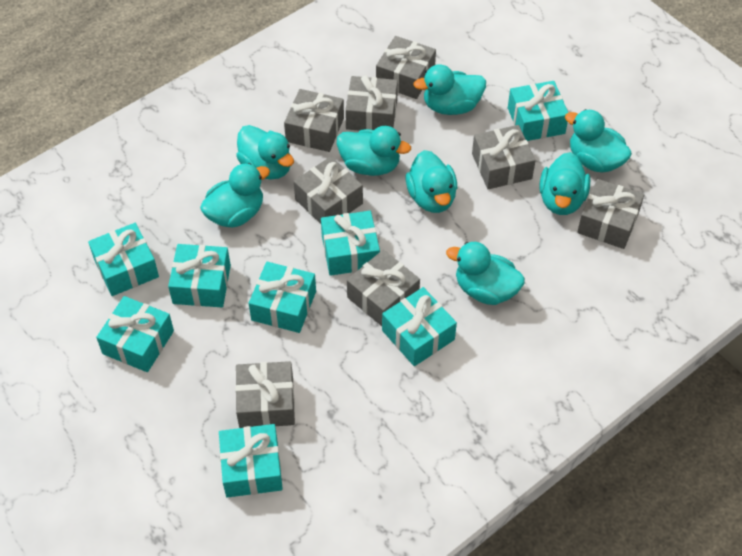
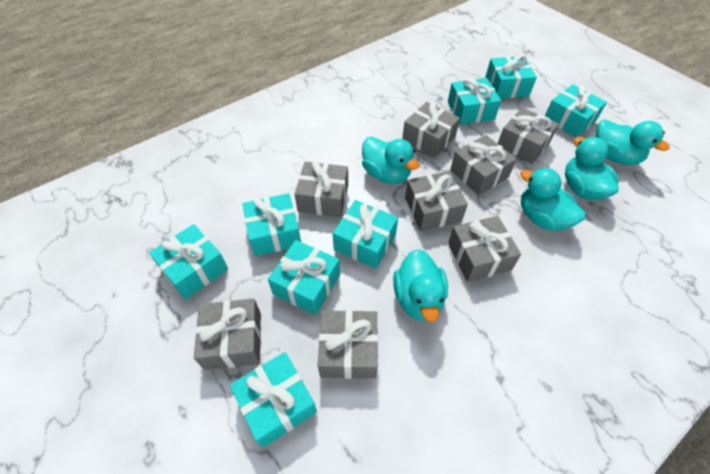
turquoise duck: [200,163,270,228] [236,125,294,180] [337,126,411,176] [406,150,457,213] [414,65,486,115] [446,242,525,305] [539,152,590,215] [565,109,632,173] = 8 -> [362,137,419,184] [393,249,448,322] [520,168,586,231] [565,137,619,200] [596,119,670,165] = 5

